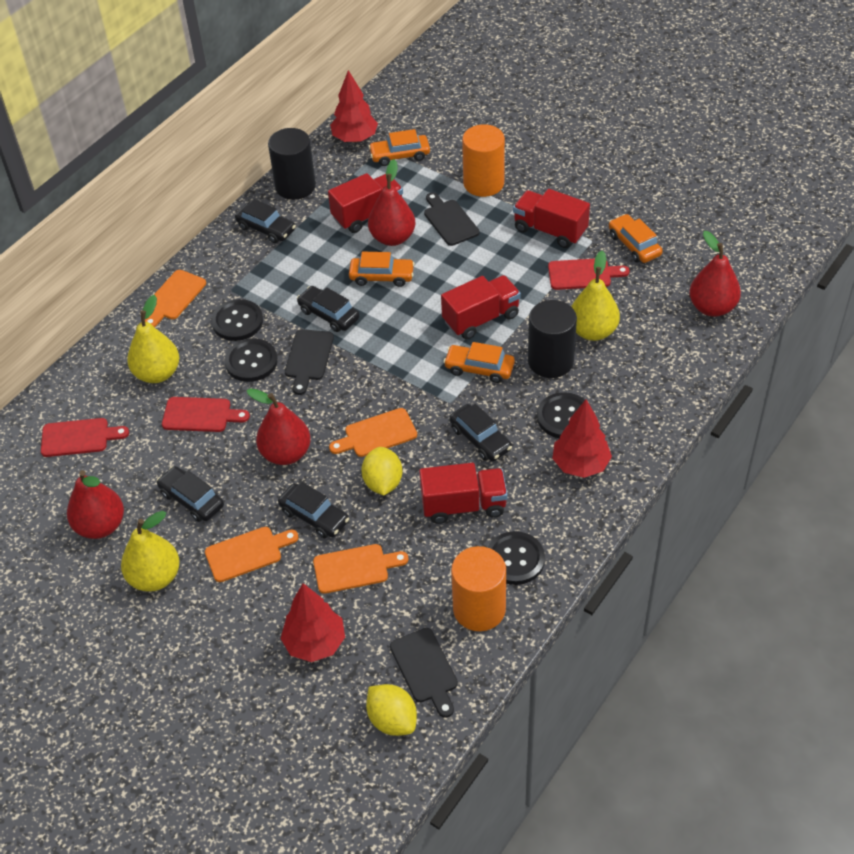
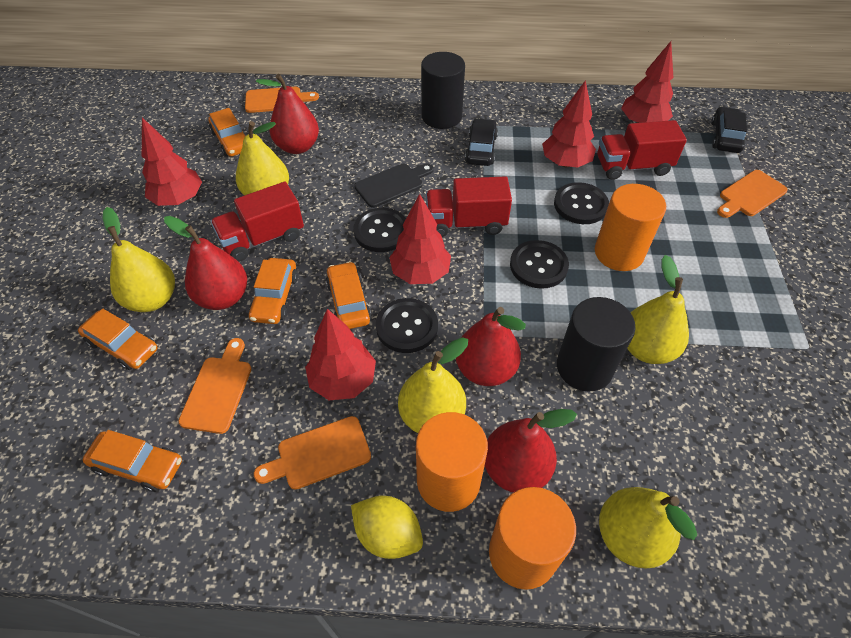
black car: [156,466,224,522] [235,199,296,243] [278,482,349,538] [297,286,360,332] [449,404,512,461] = 5 -> [465,118,498,166] [711,107,747,153] = 2
black cutting board: [285,329,334,395] [390,628,458,718] [424,192,480,246] = 3 -> [354,164,434,208] = 1
orange car: [349,252,415,287] [368,129,430,166] [443,342,515,383] [609,214,663,263] = 4 -> [78,308,158,370] [83,430,182,492] [208,108,245,157] [249,258,298,324] [326,261,372,329] = 5
orange cylinder: [451,546,506,631] [462,124,505,197] = 2 -> [416,412,488,512] [489,487,576,590] [595,184,666,271] = 3
red cutting board: [41,418,129,457] [162,397,250,432] [548,259,630,290] = 3 -> none = 0
red tree: [280,583,345,662] [330,70,378,143] [552,399,612,478] = 3 -> [142,118,202,206] [305,309,376,400] [389,194,451,284] [542,80,596,167] [621,41,674,123] = 5
red truck: [328,173,403,233] [419,463,508,524] [441,275,521,339] [513,189,590,248] = 4 -> [210,182,304,262] [426,176,512,237] [597,120,687,180] = 3
yellow lemon: [361,447,402,496] [366,684,417,736] = 2 -> [351,496,423,559] = 1
yellow pear: [121,511,180,592] [127,295,179,383] [571,251,620,341] = 3 -> [103,207,175,312] [236,121,289,195] [398,337,468,433] [599,487,697,569] [627,255,689,364] = 5

